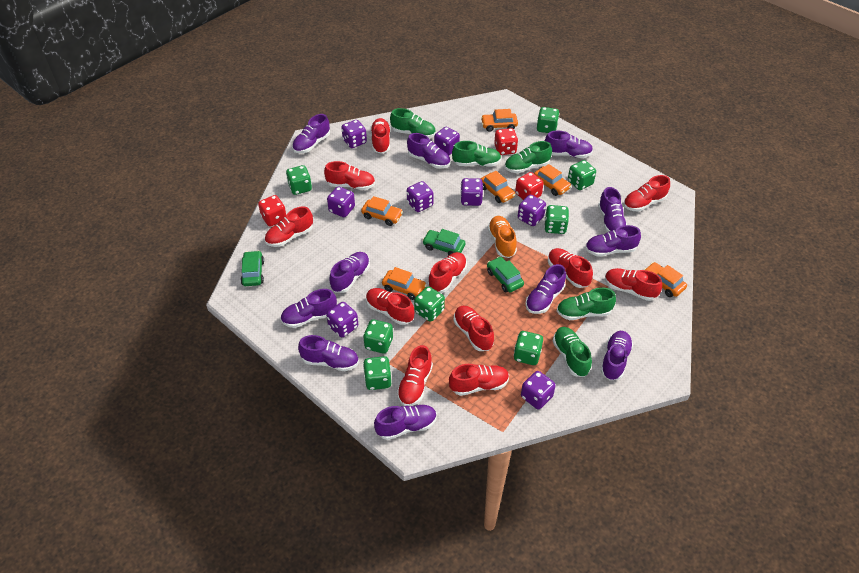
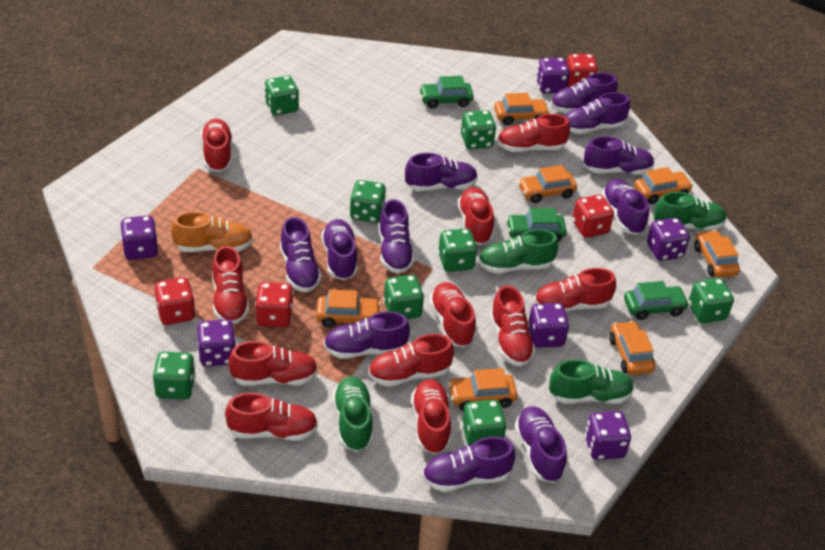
green shoe: [390,108,436,138] [452,141,501,167] [505,141,552,173] [553,327,592,377] [557,287,616,320] = 5 -> [333,377,373,452] [478,229,558,273] [549,359,634,404] [654,192,727,230] = 4
orange car: [361,196,403,226] [382,267,427,300] [481,109,518,132] [481,171,515,203] [534,164,571,196] [644,262,687,297] = 6 -> [316,289,381,328] [448,368,518,411] [494,93,550,125] [518,165,577,203] [609,321,655,375] [634,167,693,204] [694,230,740,278] = 7
purple dice: [326,302,358,337] [327,186,355,217] [341,120,367,148] [407,181,433,212] [434,127,460,155] [460,178,483,206] [518,195,546,226] [521,371,556,409] = 8 -> [121,215,159,260] [197,319,236,367] [528,303,570,348] [536,58,570,94] [584,411,631,460] [647,218,690,261] = 6
red dice: [258,195,287,226] [494,128,518,155] [515,172,544,200] = 3 -> [154,277,196,325] [255,282,294,328] [567,54,598,87] [572,195,614,238] = 4

